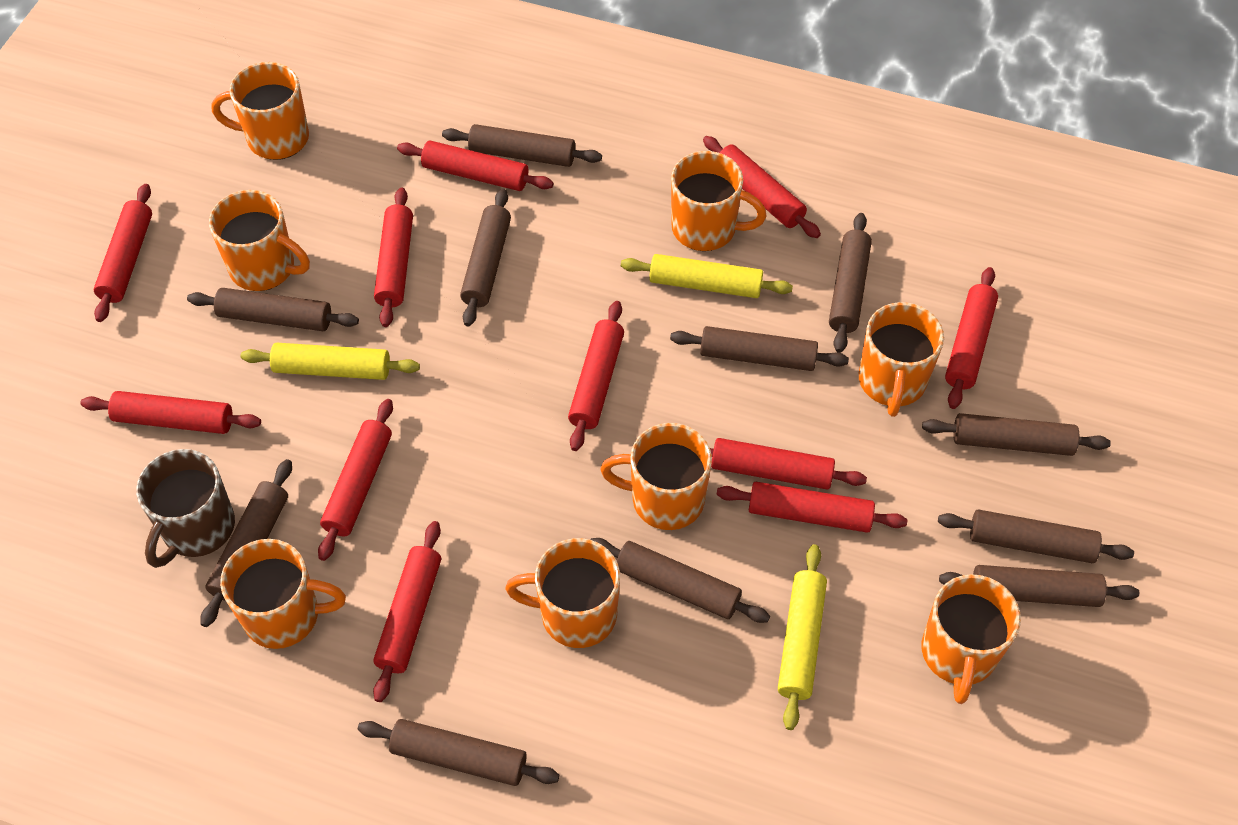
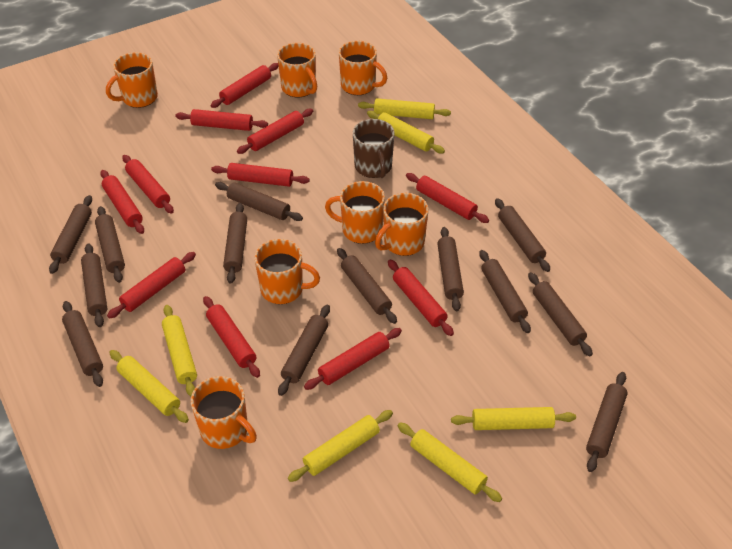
brown rolling pin: [187,288,359,331] [200,459,292,627] [358,719,560,786] [442,124,602,167] [460,189,511,327] [590,538,770,623] [670,326,849,371] [829,213,872,353] [922,413,1111,456] [938,509,1134,563] [939,565,1139,607] = 11 -> [49,195,92,274] [62,301,103,387] [81,244,107,327] [95,206,125,283] [215,182,303,221] [223,203,247,284] [278,305,330,396] [337,248,397,324] [437,227,464,311] [479,250,531,333] [495,198,550,272] [528,272,593,357] [586,372,627,472] = 13
orange mug: [209,190,310,291] [212,62,309,160] [220,539,346,649] [505,538,620,648] [600,423,712,530] [671,151,767,251] [859,302,944,417] [921,574,1021,704] = 8 -> [106,52,158,108] [191,376,257,449] [255,239,320,304] [277,43,317,97] [325,181,385,244] [339,41,387,95] [375,193,429,256] = 7
yellow rolling pin: [241,343,420,380] [621,254,793,298] [778,544,827,730] = 3 -> [109,350,189,423] [162,305,197,397] [288,410,393,482] [358,98,451,119] [367,111,445,153] [398,422,502,502] [451,407,576,430] = 7

